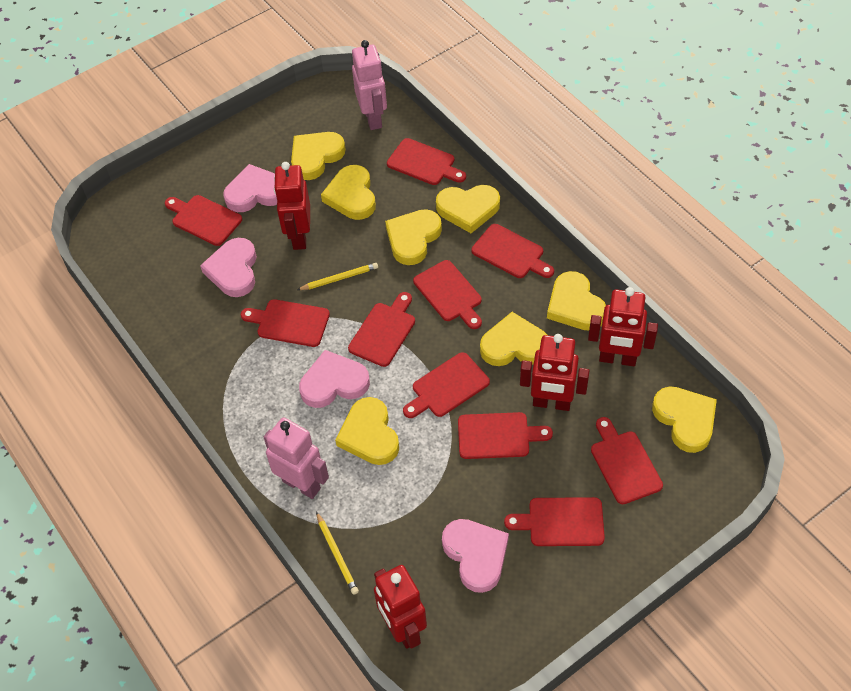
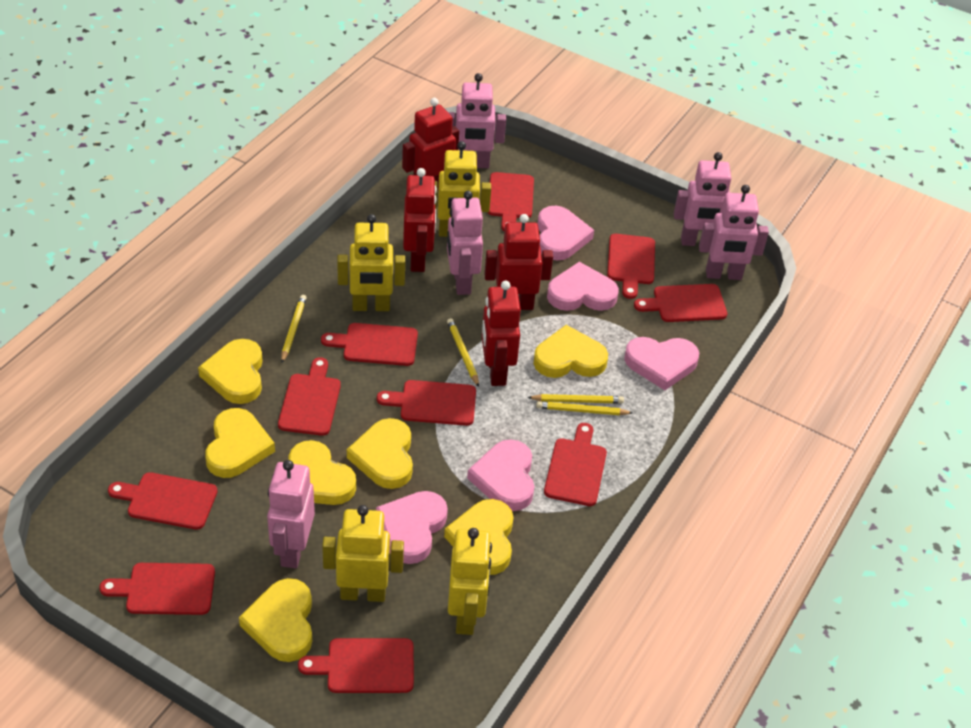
pink heart: [200,238,257,297] [223,164,277,212] [299,350,370,408] [442,519,509,593] = 4 -> [376,491,448,564] [467,439,535,511] [537,206,594,260] [547,262,619,311] [624,337,699,390] = 5
pink robot: [264,417,329,499] [352,40,387,130] = 2 -> [267,460,315,569] [447,191,483,295] [448,73,506,168] [674,152,731,246] [699,185,769,280] = 5
yellow heart: [291,132,346,180] [321,165,376,220] [335,397,399,465] [385,209,442,265] [436,185,500,233] [480,312,547,366] [547,271,606,330] [652,386,717,453] = 8 -> [198,339,263,404] [205,408,275,478] [239,578,312,662] [288,440,356,505] [347,418,413,489] [444,499,514,575] [533,325,608,378] = 7
yellow pencil: [297,263,378,290] [316,512,359,595] = 2 -> [281,295,307,363] [447,318,479,387] [527,394,624,403] [536,401,633,415] = 4
yellow robot: none = 0 -> [322,505,404,602] [337,214,405,311] [435,141,491,237] [448,528,492,635] = 4

